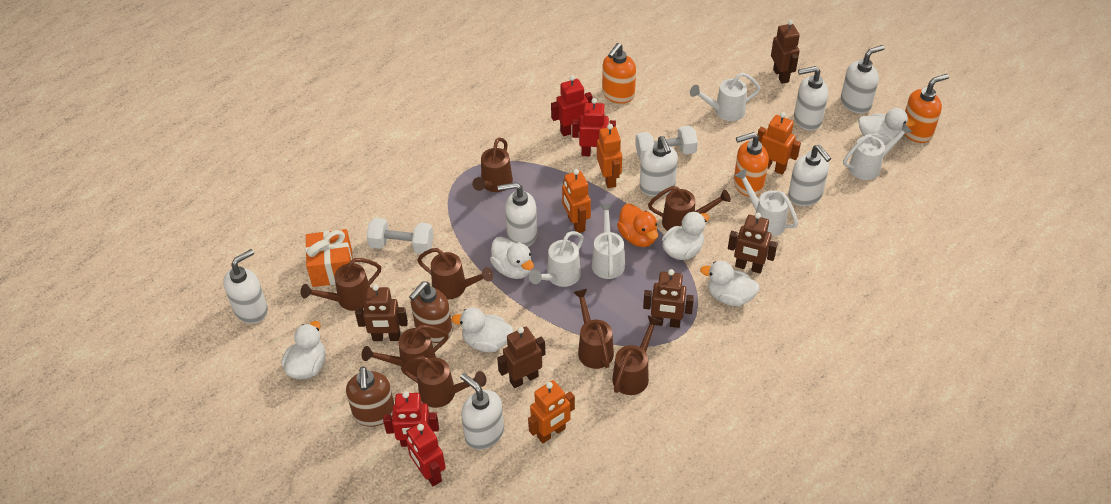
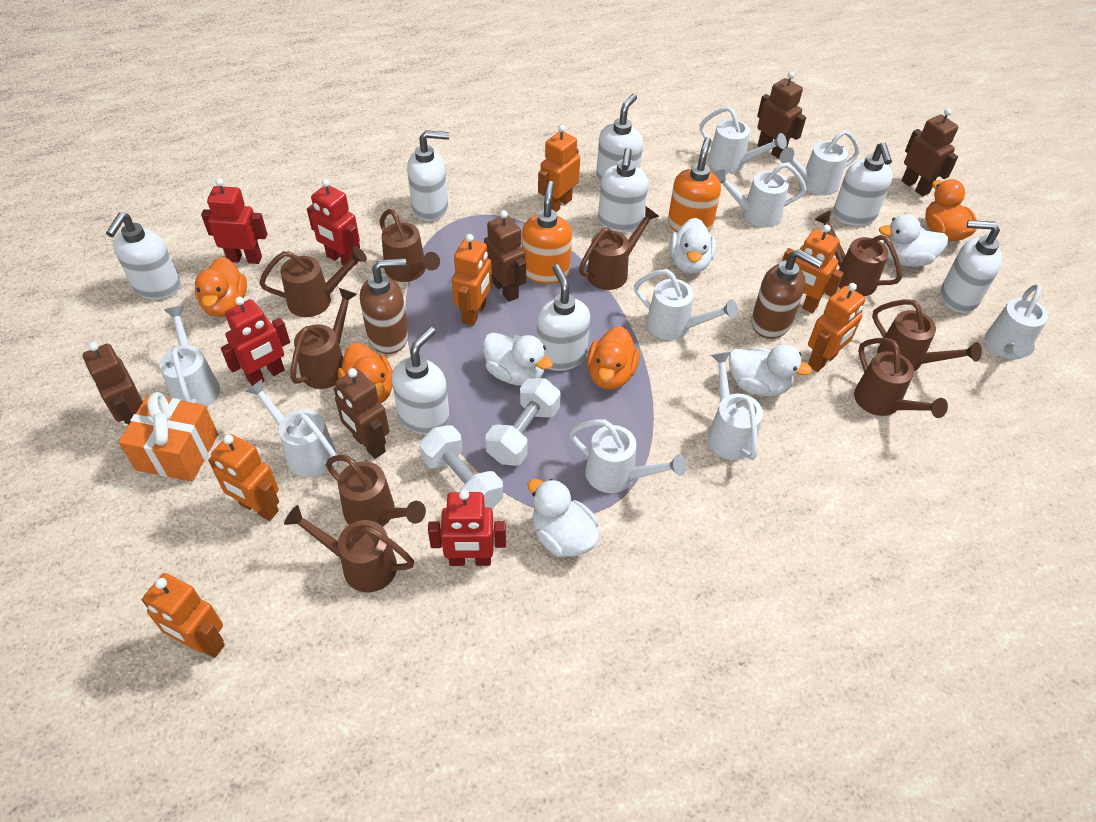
brown watering can: [300,258,381,311] [362,325,449,377] [401,356,486,408] [417,248,493,300] [472,138,513,192] [573,289,614,369] [612,315,661,395] [648,186,731,231] = 8 -> [259,246,367,317] [284,505,414,592] [290,288,357,389] [326,455,426,527] [380,209,440,282] [579,206,659,290] [815,210,902,296] [854,338,948,418] [872,299,982,371] = 9
orange duck: [617,204,658,247] = 1 -> [195,257,247,317] [338,343,393,403] [587,326,640,389] [925,179,977,242] = 4
orange robot: [528,380,575,443] [562,169,591,233] [597,124,622,188] [758,112,801,175] = 4 -> [142,573,225,658] [208,434,279,521] [452,234,492,326] [538,125,580,212] [782,225,844,313] [808,283,866,372] = 6
orange soap dispenser: [602,43,636,104] [734,132,769,197] [904,74,949,143] = 3 -> [522,181,572,284] [668,137,721,232] = 2
white duck: [281,321,325,380] [451,308,513,353] [490,237,534,279] [662,211,709,260] [700,261,760,306] [858,108,916,145] = 6 -> [483,333,553,386] [527,479,599,557] [670,218,716,274] [729,344,812,396] [879,214,948,267] = 5
white soap dispenser: [223,249,268,324] [460,373,504,450] [498,182,537,247] [640,136,678,197] [788,145,831,206] [794,66,828,131] [841,45,885,114] = 7 -> [106,212,180,300] [392,327,450,435] [407,130,449,221] [537,264,590,371] [596,94,643,183] [598,148,648,232] [833,142,893,226] [941,220,1002,313] = 8
white watering can: [529,231,584,287] [592,204,625,279] [690,72,760,121] [735,169,798,236] [843,122,913,180] = 5 -> [159,306,220,407] [245,379,339,477] [569,419,687,493] [634,269,738,340] [700,106,787,173] [708,352,763,460] [715,163,807,227] [780,130,860,196] [985,284,1048,359] = 9

